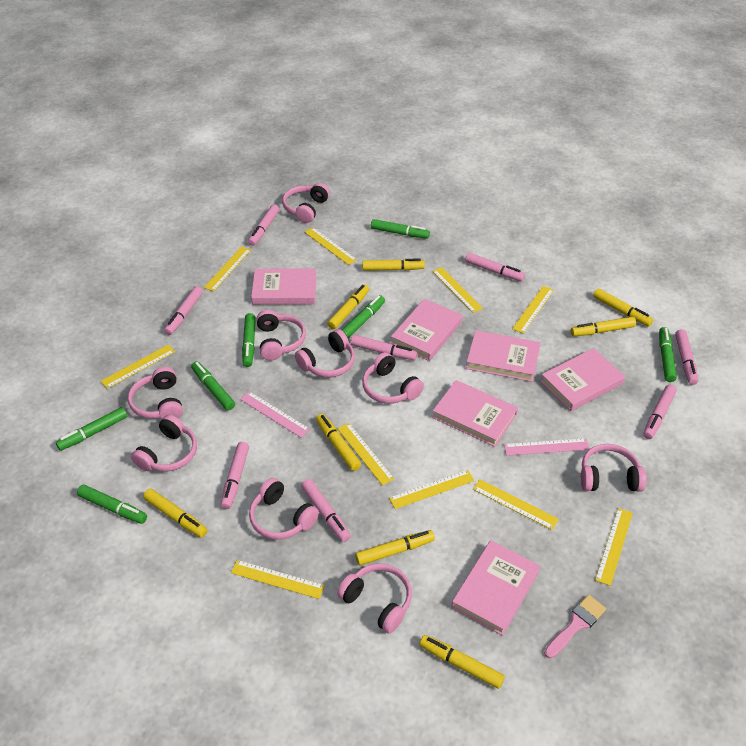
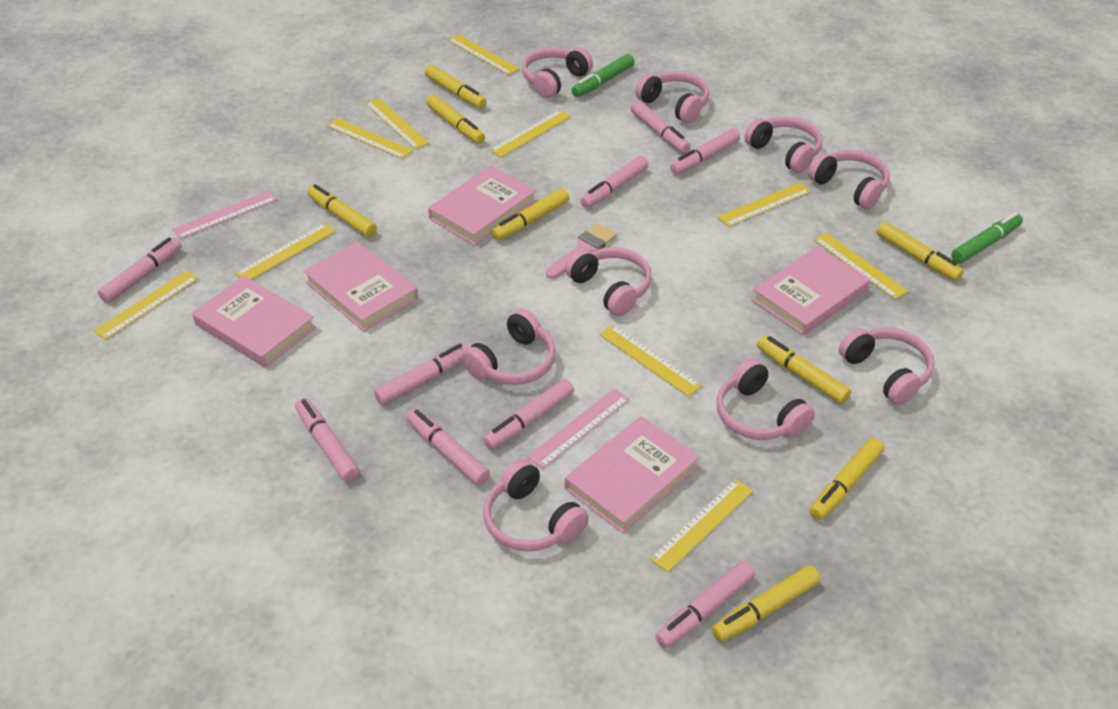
green marker: [56,407,127,451] [77,485,147,524] [191,361,235,411] [242,313,256,367] [342,295,385,338] [371,219,430,239] [659,327,677,382] = 7 -> [571,54,635,97] [951,212,1023,264] = 2
pink book: [251,268,317,305] [391,299,462,361] [432,380,518,447] [451,540,540,636] [466,330,541,382] [540,348,625,411] = 6 -> [192,276,316,367] [303,241,418,331] [428,166,537,245] [565,416,699,533] [752,246,870,336] = 5
pink marker: [164,286,203,335] [221,442,249,509] [248,204,279,246] [301,479,351,542] [351,335,417,360] [465,253,525,281] [643,385,676,439] [675,329,698,385] = 8 -> [98,237,182,303] [295,398,359,482] [374,344,469,405] [406,408,490,485] [483,379,574,450] [580,156,648,208] [631,100,690,153] [655,560,755,648] [670,128,740,175] = 9

